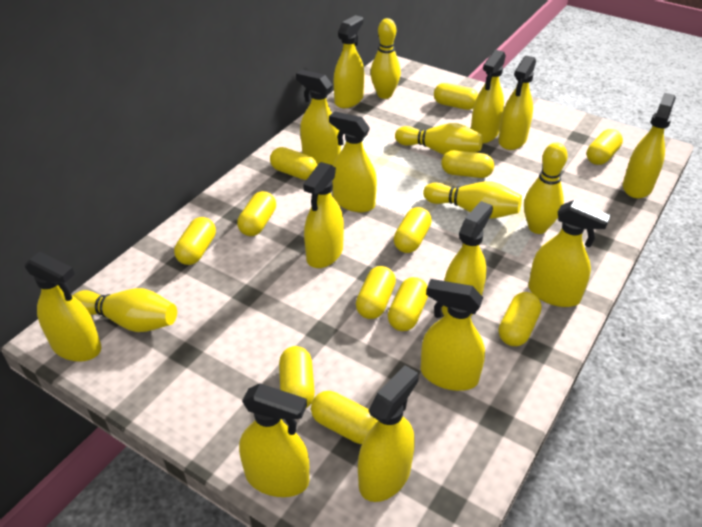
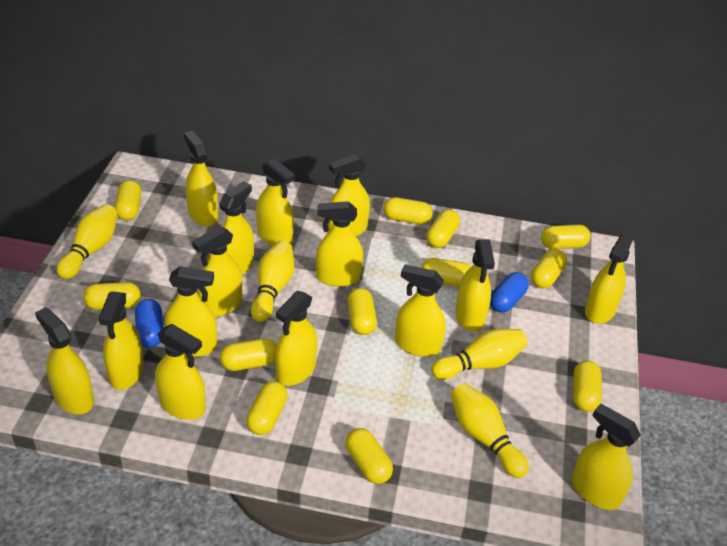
blue capsule: none = 0 -> [135,299,163,348] [490,272,529,313] = 2
yellow bowling pin: [73,288,177,332] [370,18,401,99] [395,123,483,155] [423,181,522,219] [524,142,568,234] = 5 -> [57,204,118,279] [251,240,294,322] [431,329,527,380] [451,383,529,478] = 4
yellow spray bottle: [25,251,101,362] [239,384,309,497] [296,70,341,166] [303,162,344,268] [329,111,377,212] [334,15,364,108] [358,365,419,502] [421,279,485,391] [442,201,493,316] [471,50,506,143] [498,56,536,150] [528,200,611,307] [623,93,676,198] = 13 -> [35,307,94,414] [99,291,144,390] [155,324,206,420] [165,266,217,357] [184,131,218,226] [192,226,243,317] [219,181,254,275] [256,159,295,246] [275,291,317,386] [316,201,363,287] [328,154,370,236] [395,265,446,357] [455,239,495,332] [572,404,641,510] [585,234,633,324] = 15

